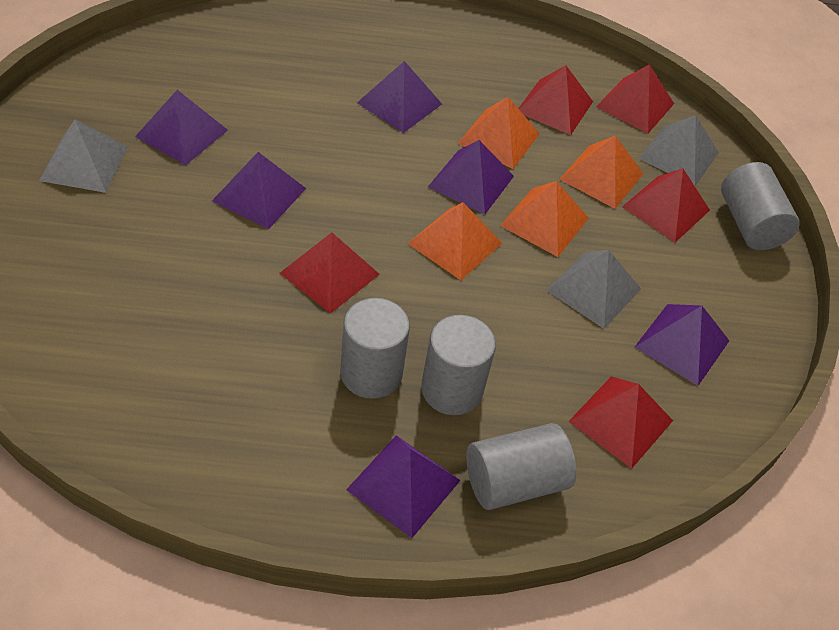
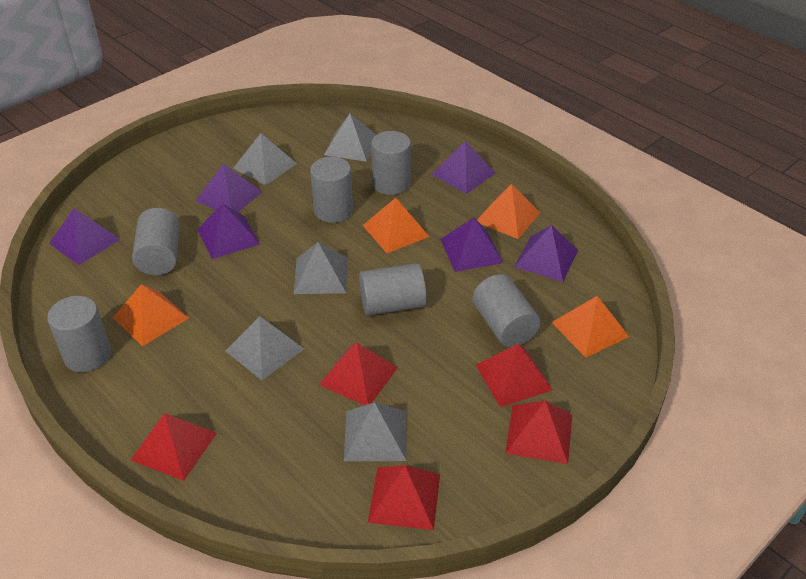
grey cylinder: [340,298,410,399] [421,315,496,415] [466,423,576,510] [721,162,800,250] = 4 -> [47,296,111,372] [132,208,180,275] [310,157,353,223] [359,263,427,316] [371,131,411,195] [472,274,541,347] = 6
grey pyramid: [39,120,128,193] [546,250,641,329] [639,115,719,186] = 3 -> [225,316,304,380] [233,133,297,185] [293,242,347,294] [324,114,376,162] [344,402,407,461] = 5

